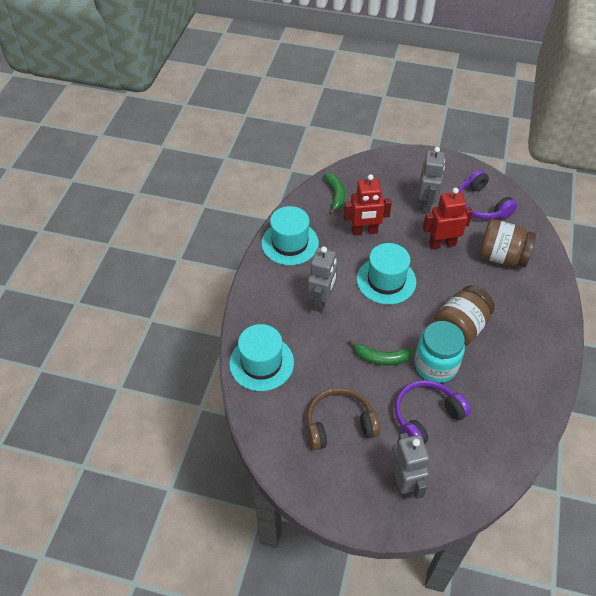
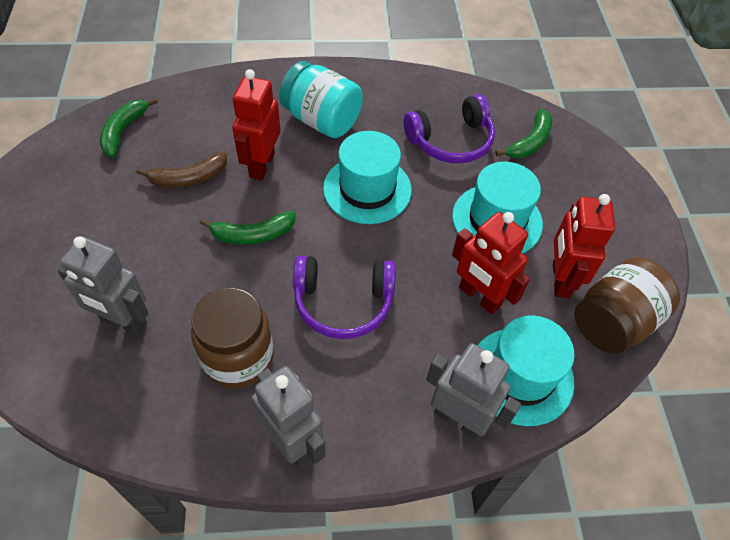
brown banana: none = 0 -> [136,152,227,188] = 1
brown headphones: [307,388,380,450] = 1 -> none = 0
green banana: [323,173,345,214] [349,339,414,365] = 2 -> [100,98,158,157] [200,211,296,245] [495,108,552,158] = 3
red robot: [344,174,392,236] [423,188,473,249] = 2 -> [232,69,281,180] [452,212,530,314] [553,194,615,298] = 3

